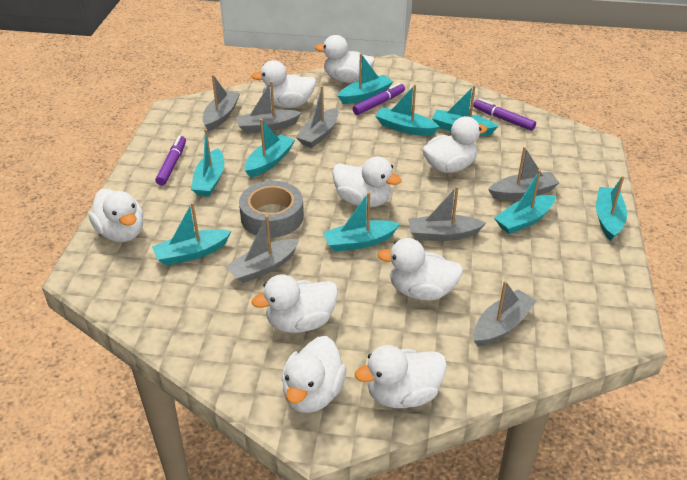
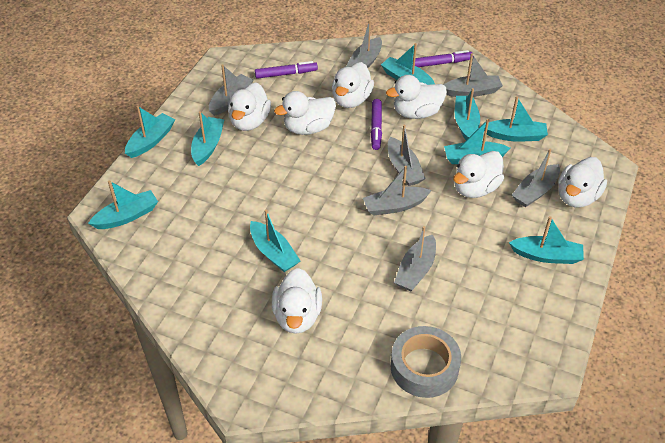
white duck: [89,189,143,242] [251,60,316,108] [252,274,338,333] [281,336,347,413] [315,35,375,83] [332,156,402,207] [355,345,447,408] [377,238,463,300] [422,116,487,173] = 9 -> [228,82,271,131] [272,268,322,334] [274,91,336,135] [332,62,374,108] [386,75,447,119] [453,151,504,198] [558,157,607,207] = 7

